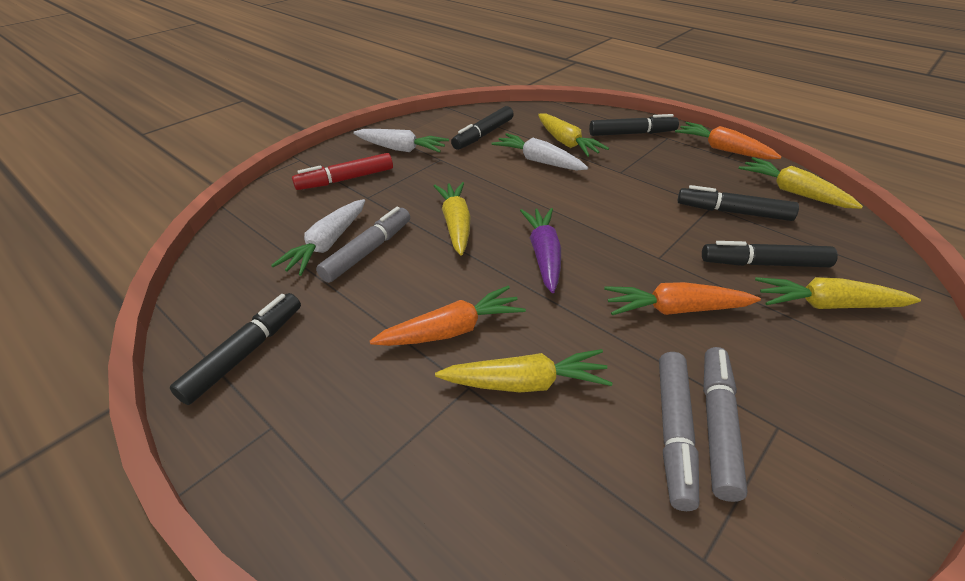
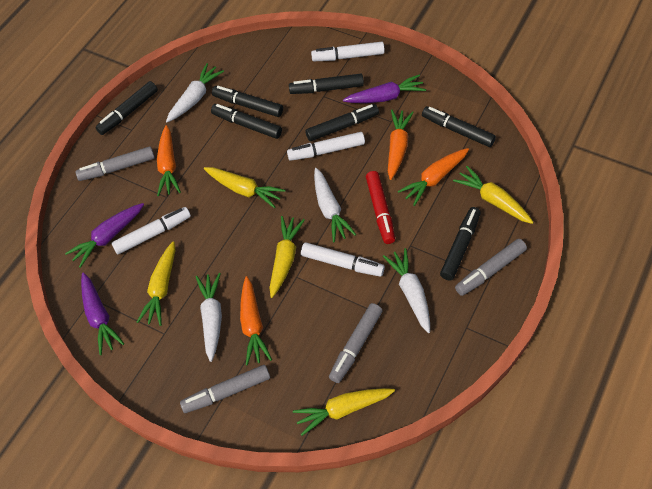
black marker: [170,293,301,405] [451,106,514,150] [589,114,679,136] [677,185,799,221] [702,241,838,267] = 5 -> [95,81,158,135] [211,104,282,139] [212,86,283,117] [289,74,364,94] [305,104,379,141] [422,106,496,147] [440,207,481,281] = 7
grey marker: [316,207,410,283] [659,352,699,511] [703,347,748,502] = 3 -> [75,146,155,181] [180,365,270,413] [329,303,383,383] [455,239,527,296] = 4
orange carrot: [370,286,526,346] [604,282,761,315] [675,122,782,160] = 3 -> [157,125,181,196] [240,276,272,366] [388,110,414,180] [398,148,469,206] = 4
purple carrot: [520,208,561,293] = 1 -> [65,203,144,268] [81,273,124,355] [343,74,426,103] = 3
white carrot: [271,199,365,276] [353,129,449,153] [491,133,588,170] = 3 -> [166,63,224,122] [195,273,222,362] [314,168,356,242] [383,248,430,333] = 4
white marker: none = 0 -> [111,207,191,254] [287,132,365,161] [301,243,385,277] [311,42,385,61] = 4

